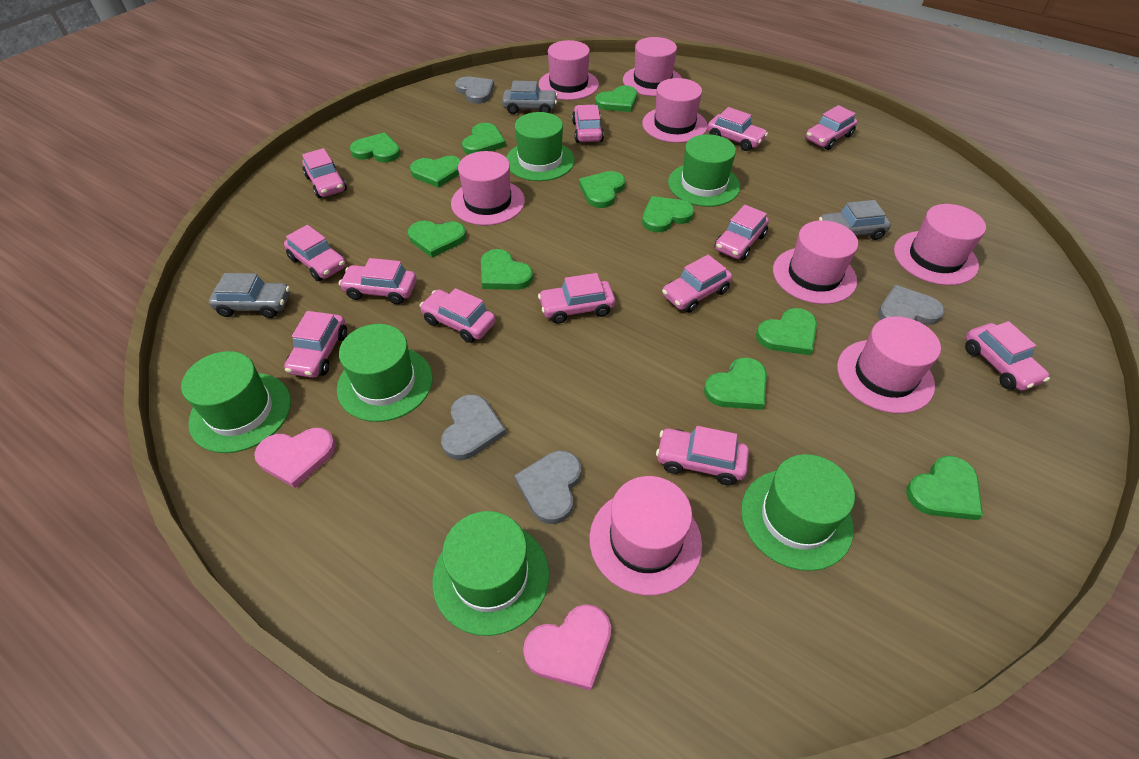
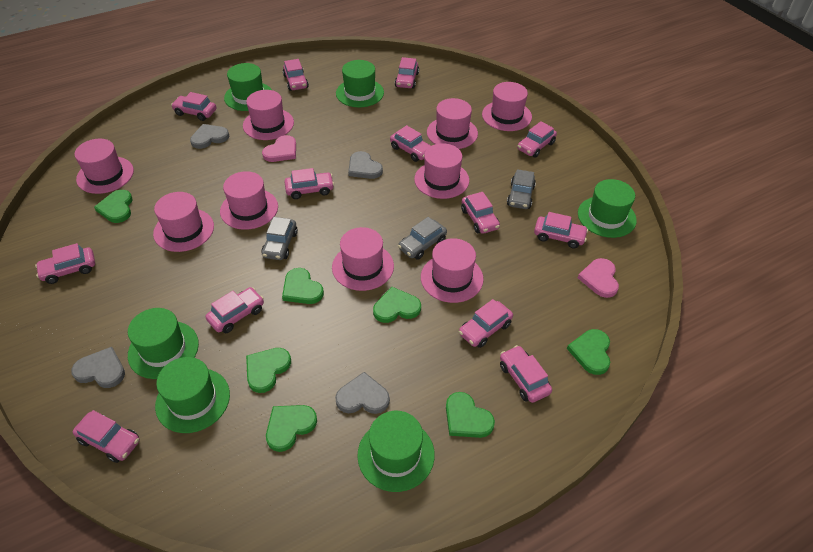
green heart: [350,132,401,162] [408,221,466,258] [410,156,461,188] [462,123,506,155] [481,249,533,290] [579,171,625,208] [595,85,637,112] [642,196,694,232] [704,358,767,410] [756,308,817,355] [906,456,983,520] = 11 -> [94,190,133,223] [246,348,291,393] [266,405,317,452] [282,268,324,304] [373,287,421,323] [446,392,495,438] [567,329,610,375] = 7
pink hat: [451,151,525,226] [539,40,599,100] [589,476,702,595] [623,37,682,96] [642,78,708,143] [773,220,858,304] [837,317,941,414] [894,204,986,285] = 8 -> [75,139,134,194] [153,192,214,252] [220,171,278,230] [243,90,294,140] [332,227,394,291] [414,143,469,199] [421,238,484,303] [427,98,478,149] [482,82,532,131] = 9

